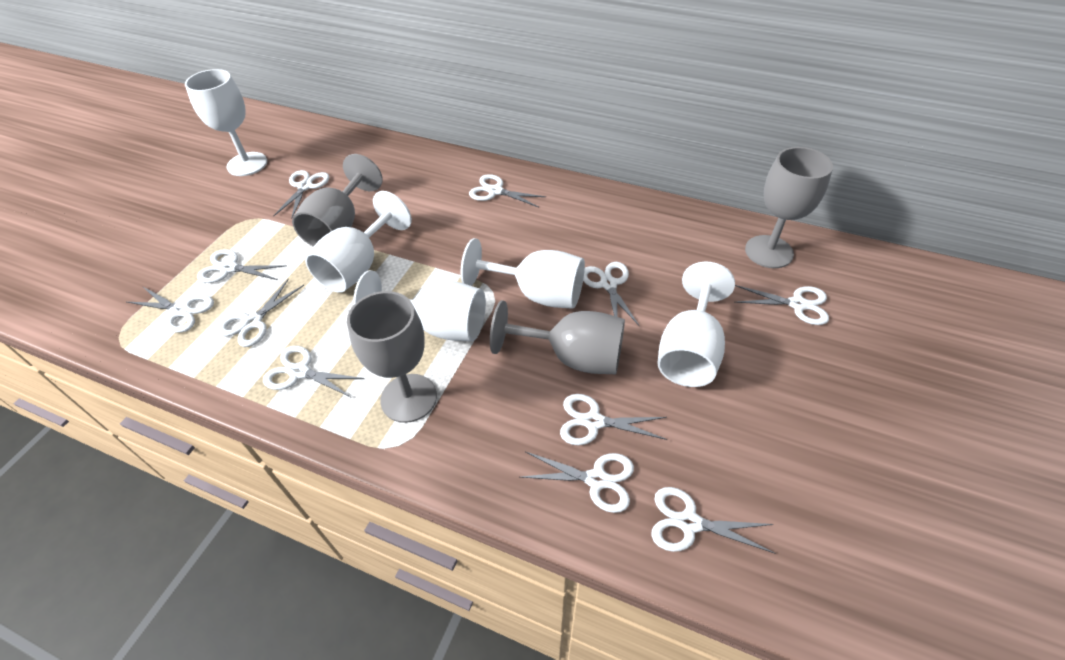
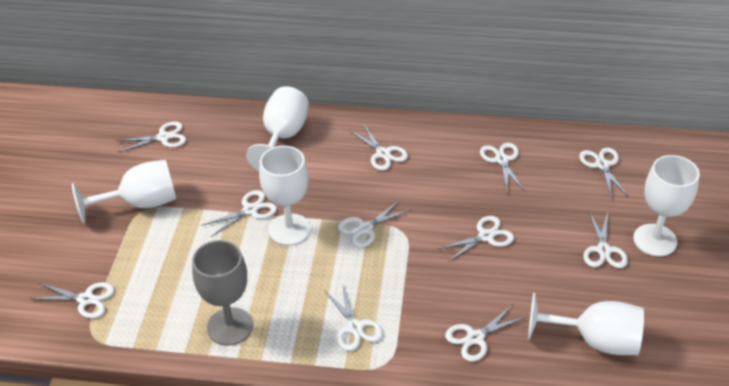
grey goblet: [292,154,383,247] [347,291,437,423] [490,300,625,374] [745,147,833,268] = 4 -> [192,240,253,346] = 1

